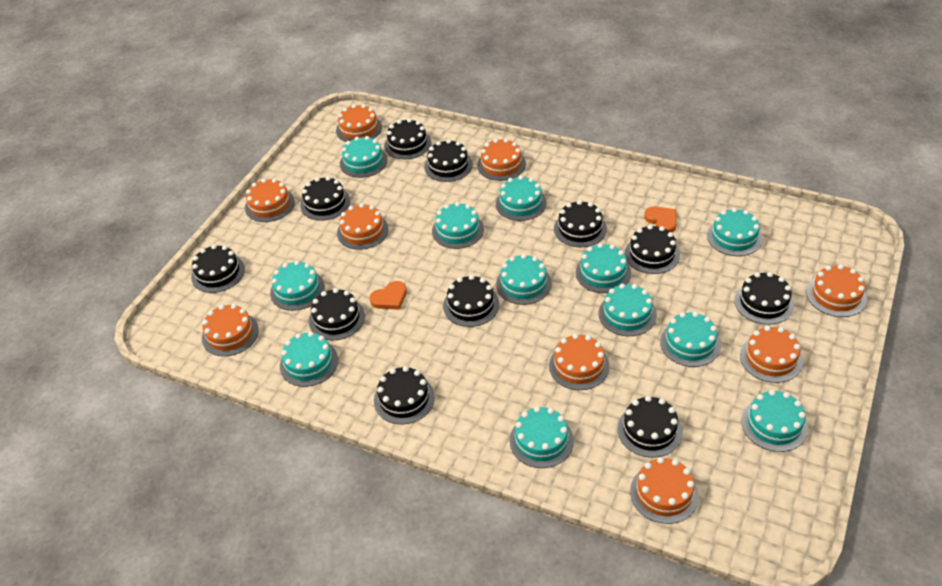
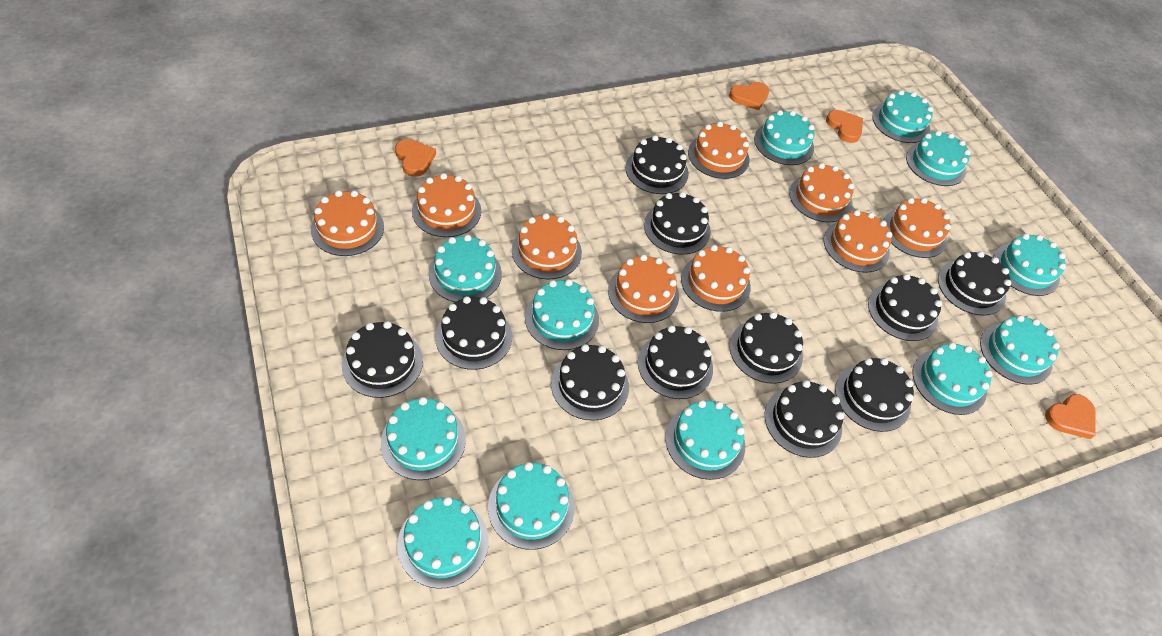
orange heart: [370,281,407,310] [644,206,677,233] = 2 -> [395,139,436,177] [729,82,769,110] [826,110,863,143] [1045,394,1096,439] = 4

